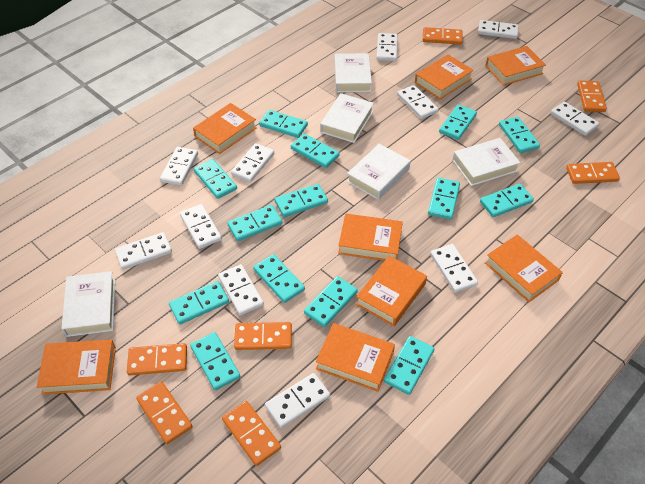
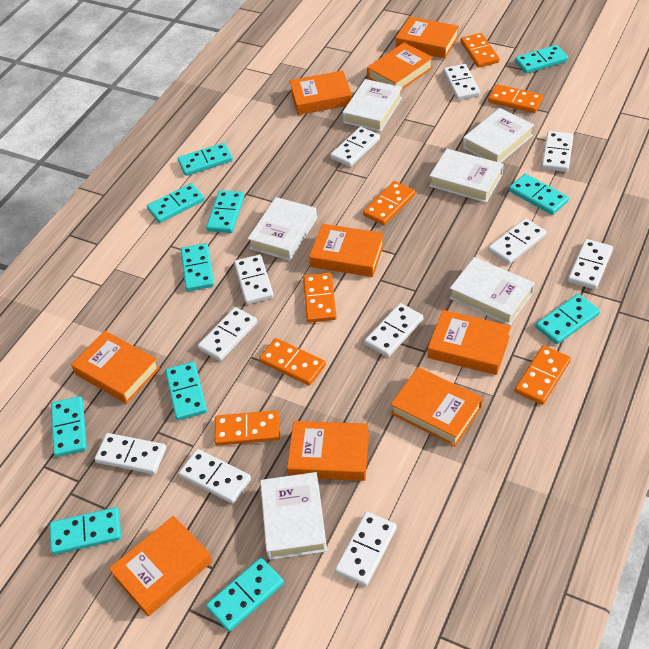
orange book: [37,339,116,395] [193,103,257,154] [316,323,395,392] [338,213,403,261] [356,256,427,326] [415,54,474,99] [485,46,546,86] [485,234,563,302] = 8 -> [71,331,160,404] [109,516,212,616] [287,421,369,481] [290,71,352,115] [309,224,384,277] [367,42,433,90] [390,367,483,447] [396,17,459,58] [428,310,511,375] = 9
turquoise domino: [169,281,229,325] [190,332,240,390] [194,159,237,199] [227,205,282,241] [253,254,305,303] [259,110,308,138] [275,184,328,217] [291,134,339,168] [304,276,358,327] [384,336,434,395] [428,178,460,219] [439,105,477,140] [480,184,534,217] [499,117,540,153] = 14 -> [50,507,121,555] [51,396,87,457] [147,183,205,223] [165,362,207,420] [178,143,233,176] [181,243,214,291] [206,190,244,233] [206,558,284,632] [509,174,569,215] [515,45,568,74] [535,294,600,344] = 11
white book: [61,271,115,337] [320,93,374,143] [334,53,372,93] [347,144,411,200] [452,138,520,186] = 5 -> [248,197,317,261] [260,472,327,560] [342,79,402,132] [429,149,504,203] [449,257,534,325] [463,108,534,163] = 6

